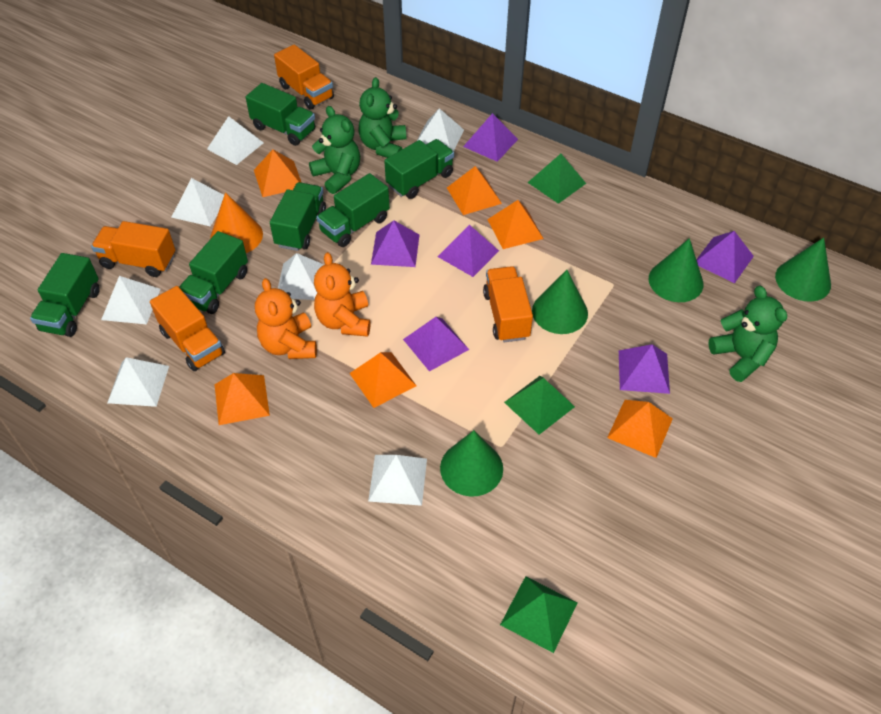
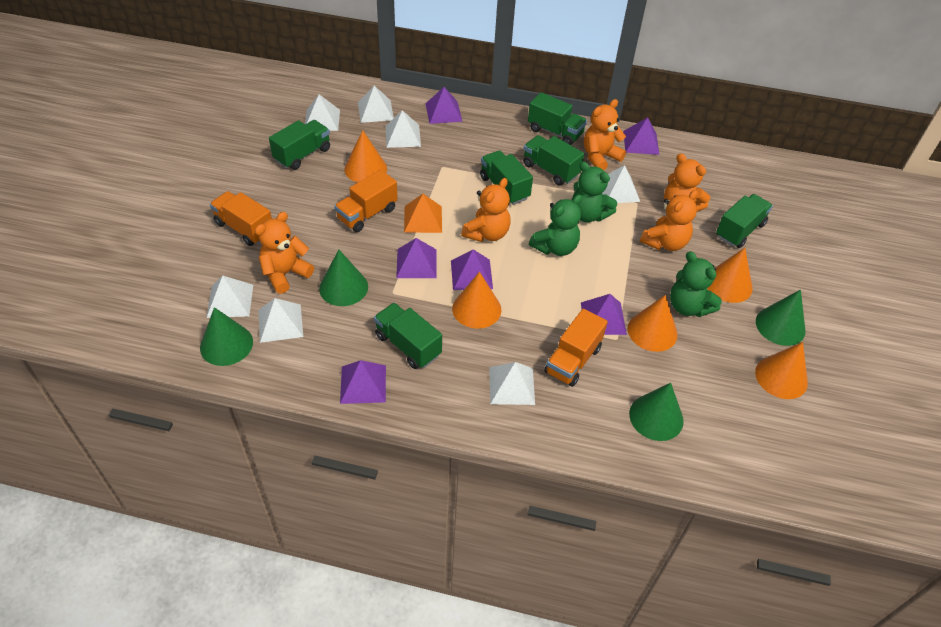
green pyramid: [500,576,578,653] [504,376,575,435] [527,154,586,204] = 3 -> none = 0
orange cone: [210,192,263,253] = 1 -> [344,130,387,182] [452,272,501,329] [628,295,678,352] [707,248,753,303] [755,342,808,399] = 5
orange pyramid: [214,373,270,425] [254,149,302,197] [349,352,416,408] [447,166,502,215] [487,200,544,249] [607,400,673,458] = 6 -> [404,194,442,233] = 1
orange teddy bear: [255,278,317,359] [314,252,370,337] = 2 -> [255,212,314,294] [461,178,511,242] [584,99,626,170] [640,190,698,251] [664,153,710,212] = 5
orange truck: [91,221,175,277] [150,286,225,371] [274,45,334,109] [483,266,533,342] = 4 -> [210,191,272,246] [334,170,398,232] [544,309,608,387] = 3

